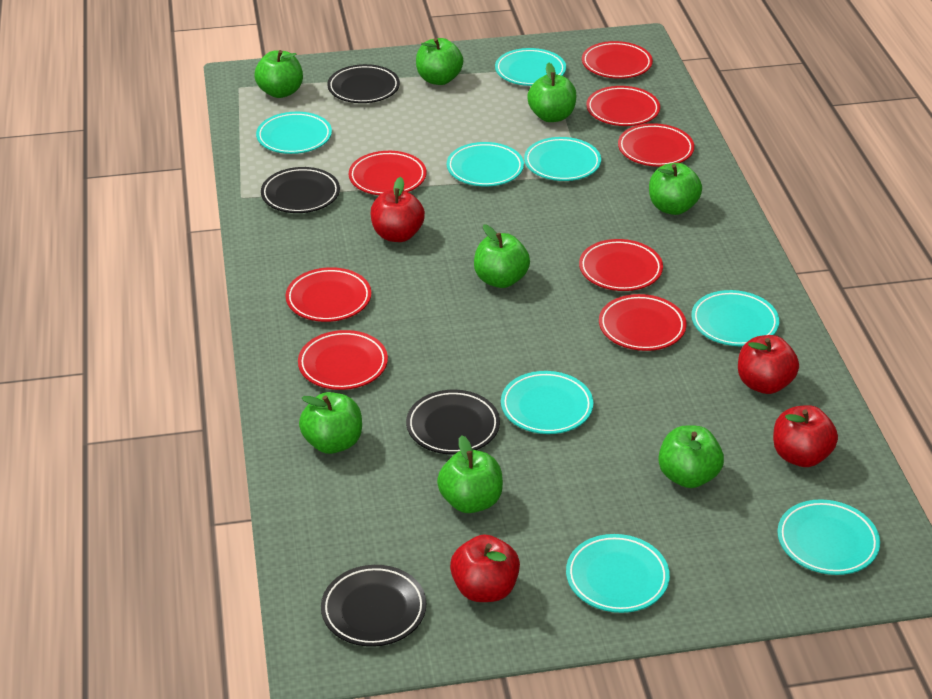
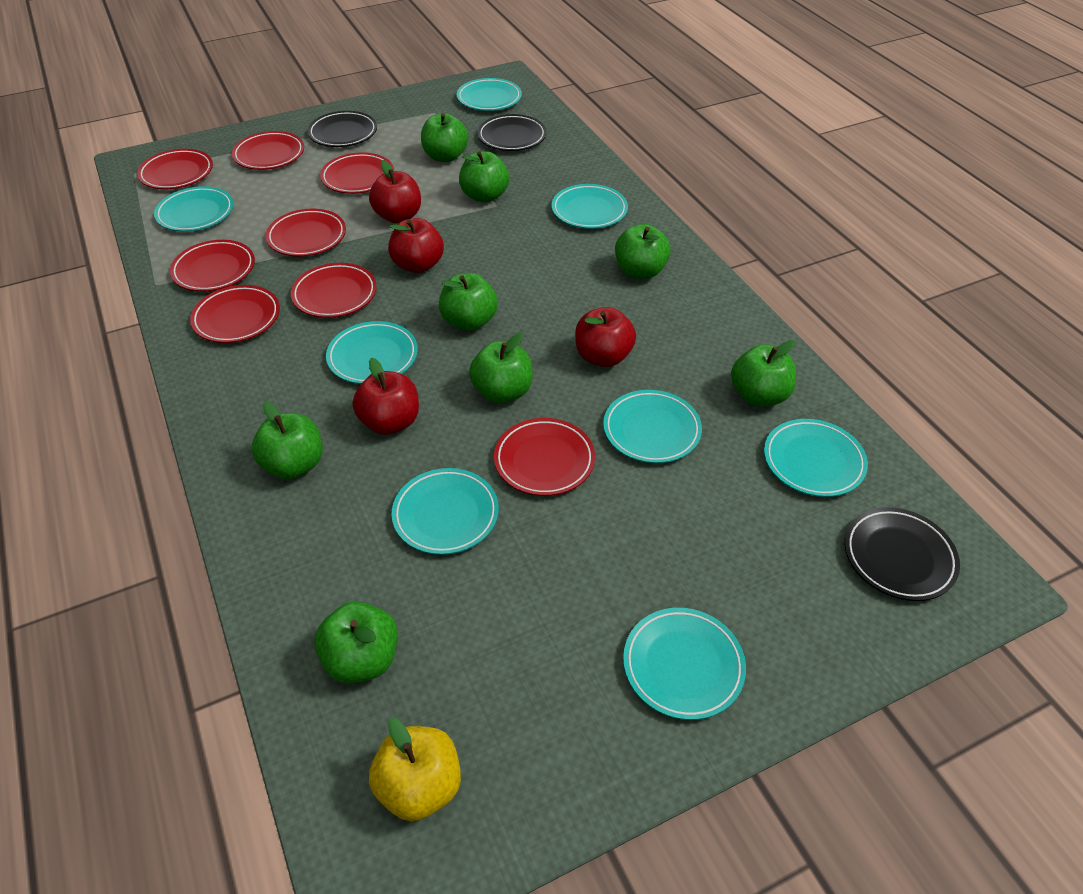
black plate: [261,167,340,213] [321,565,426,647] [327,64,400,103] [406,390,500,455] = 4 -> [308,111,377,147] [477,114,547,151] [845,507,960,601] = 3
yellow apple: none = 0 -> [369,718,461,821] = 1

